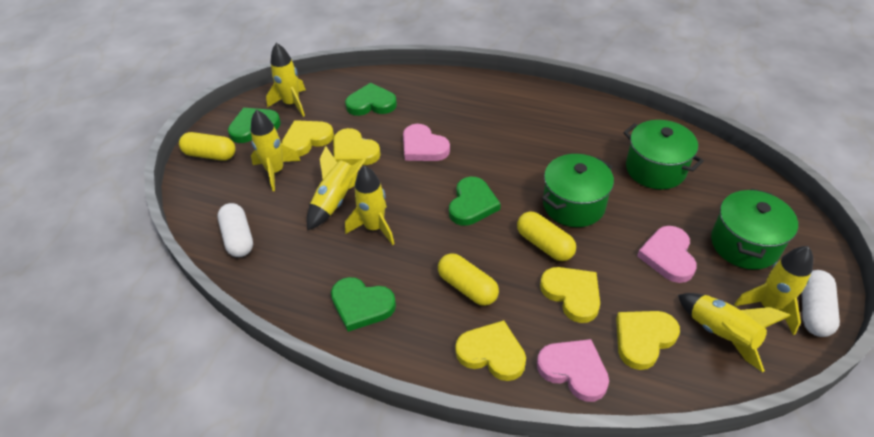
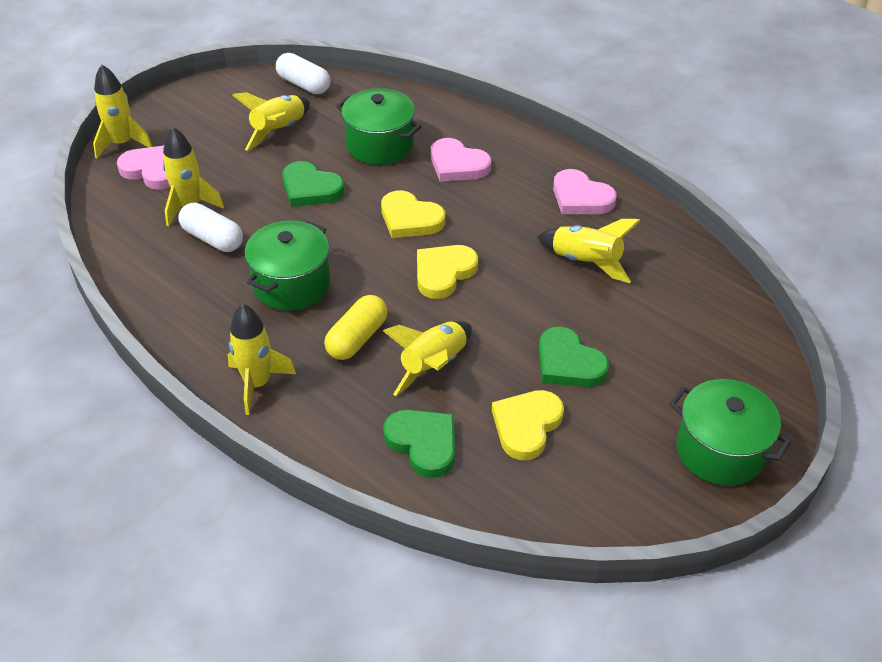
green heart: [228,108,281,143] [331,277,396,332] [345,83,397,116] [449,177,501,226] = 4 -> [282,161,345,207] [383,410,455,478] [539,326,609,387] = 3
yellow capsule: [179,132,235,161] [438,253,499,306] [517,211,576,261] = 3 -> [324,295,387,360] = 1
yellow heart: [282,120,334,157] [333,128,381,165] [455,320,526,381] [540,267,600,323] [616,311,680,370] = 5 -> [381,190,445,238] [417,245,478,299] [492,390,564,460] = 3

